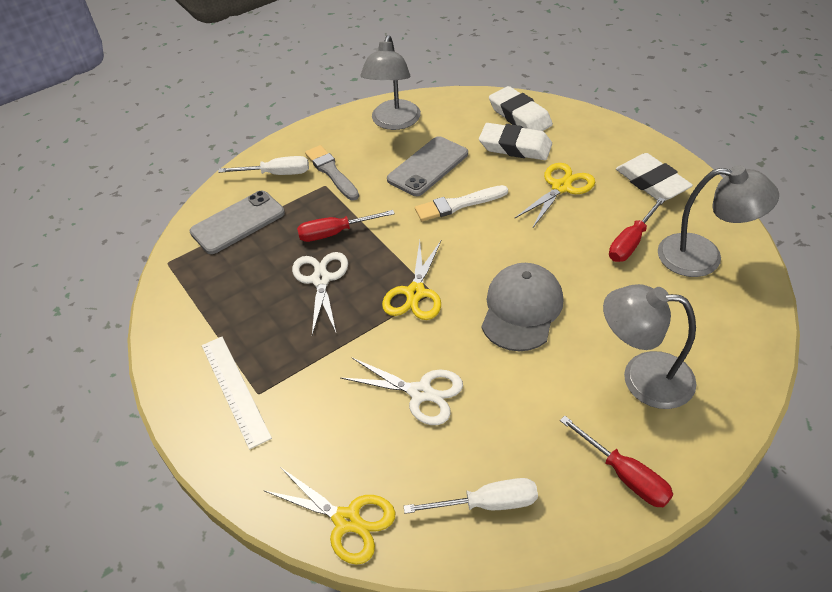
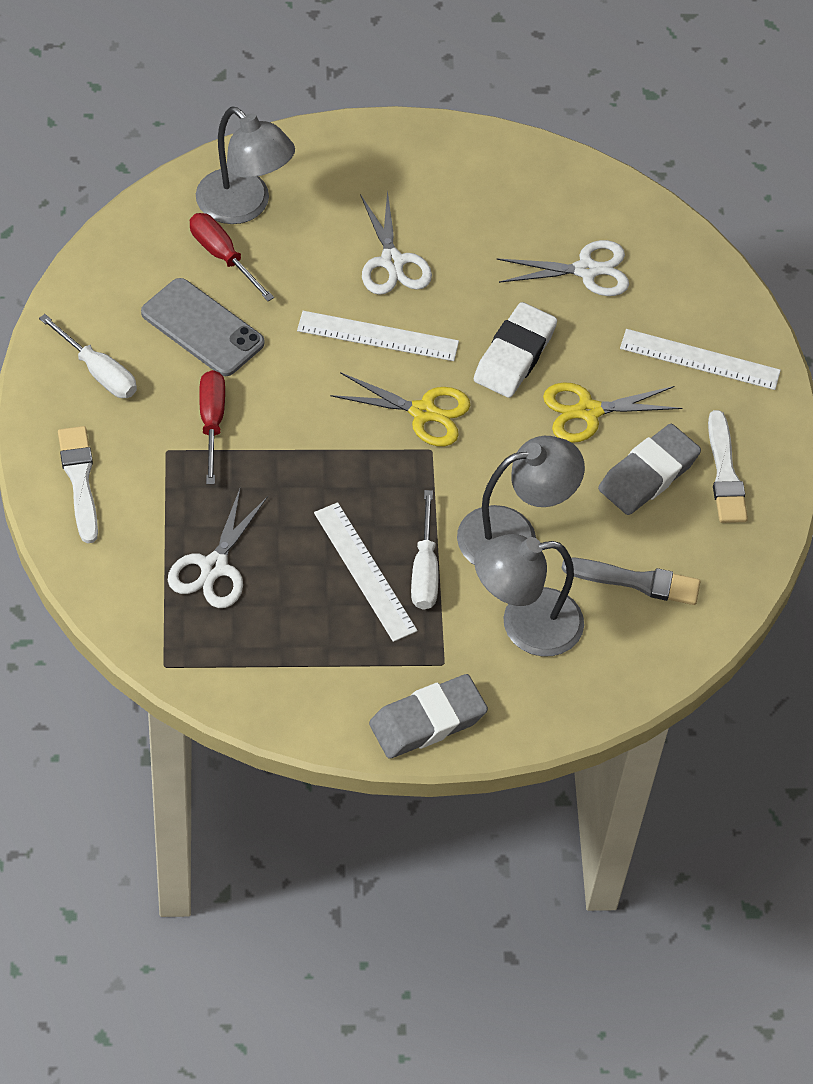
grey cap: [482,263,563,351] = 1 -> none = 0
grey eraser: none = 0 -> [369,674,488,759] [598,424,701,515] = 2
grey phone: [190,191,285,254] [387,136,468,196] = 2 -> [141,278,265,376] = 1
red screwdriver: [297,210,395,242] [560,416,673,507] [609,197,665,262] = 3 -> [190,213,274,301] [199,370,225,484] = 2
white brush: [415,185,508,221] = 1 -> [58,426,98,544] [708,410,748,523] = 2
white eraser: [479,123,552,160] [489,86,553,131] [616,153,693,201] = 3 -> [474,302,557,398] = 1
white ruler: [202,337,272,450] = 1 -> [297,311,459,361] [314,502,418,642] [620,329,781,390] = 3
white scissors: [292,252,348,335] [341,357,463,425] = 2 -> [168,489,268,608] [360,189,432,295] [496,240,629,296] = 3
yellow scissors: [263,467,396,565] [382,240,441,320] [514,163,595,227] = 3 -> [330,372,470,446] [543,382,682,443] = 2

